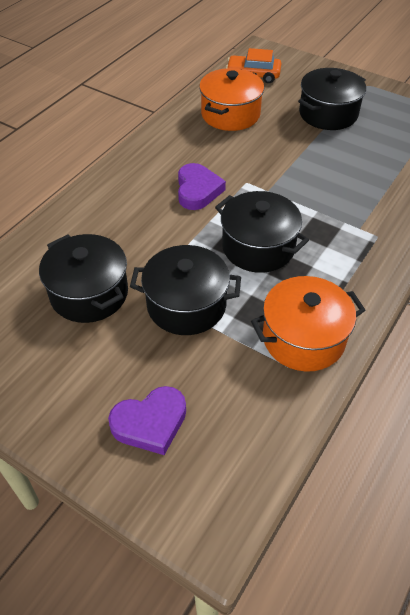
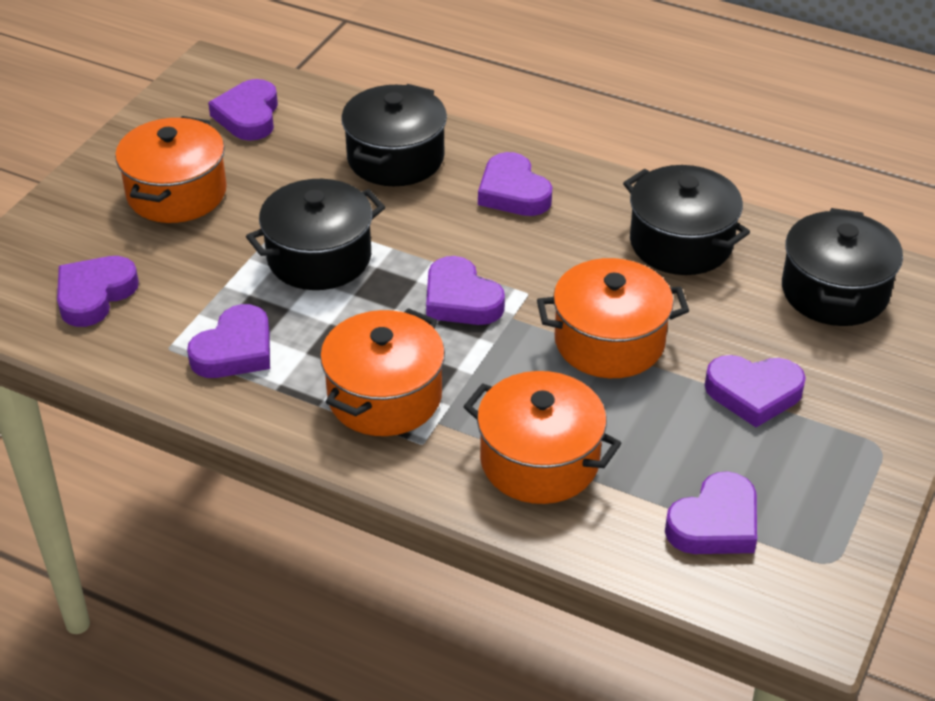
orange car: [226,48,281,83] = 1 -> none = 0
orange pot: [199,68,264,131] [251,276,365,372] = 2 -> [115,116,227,223] [320,308,445,436] [463,371,622,504] [537,258,689,378] = 4
purple heart: [108,386,186,455] [178,163,226,210] = 2 -> [57,256,139,327] [187,304,270,378] [208,79,278,141] [426,256,505,325] [478,152,552,216] [665,471,757,554] [705,355,806,427] = 7

